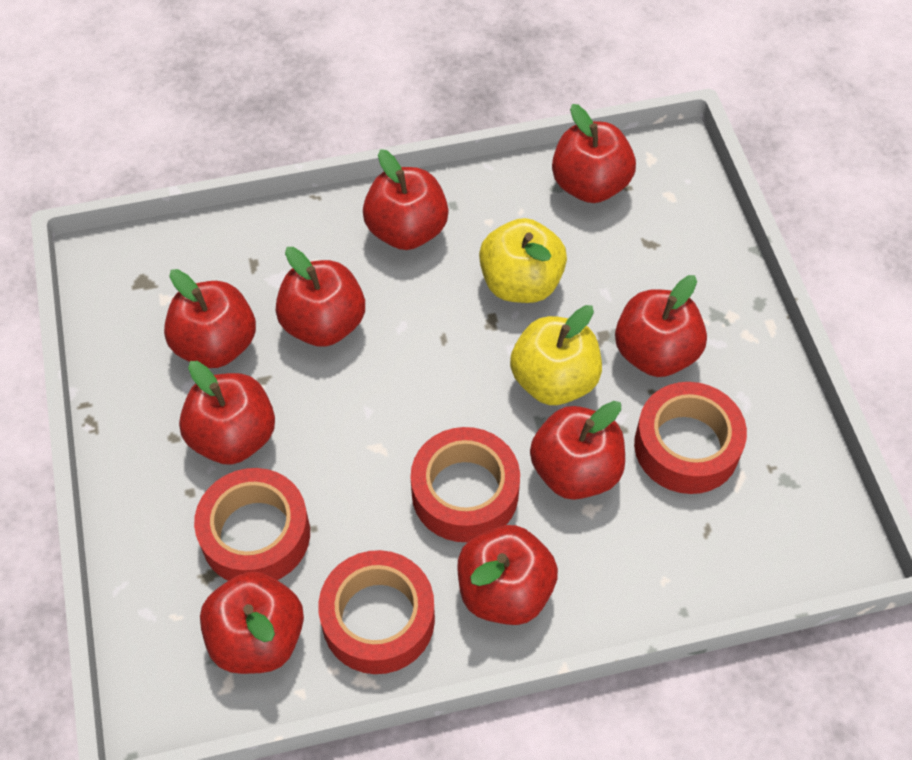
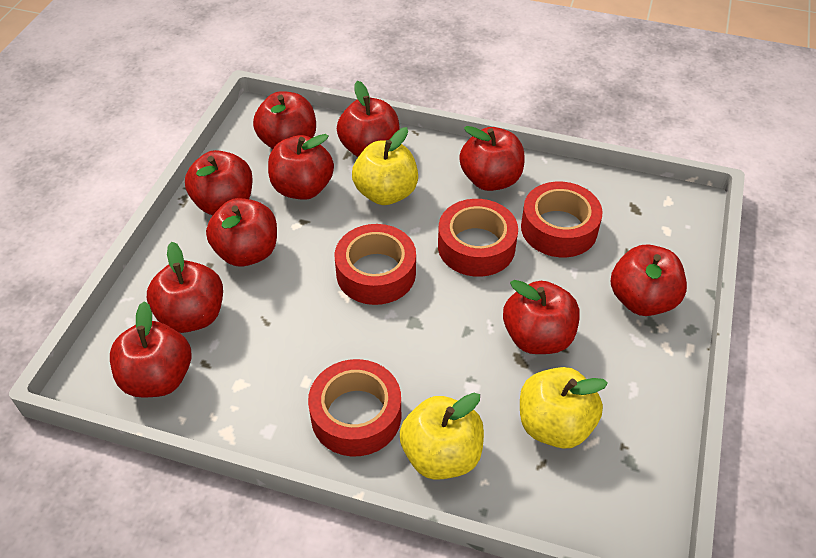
red apple: [164,269,256,368] [179,361,275,465] [200,571,304,674] [276,247,365,347] [363,149,449,250] [457,525,558,625] [530,401,625,500] [552,104,636,203] [615,275,707,377] = 9 -> [110,301,192,397] [147,242,223,333] [185,150,253,215] [206,198,277,266] [253,91,316,149] [268,134,334,200] [337,81,400,157] [459,126,524,191] [503,280,580,354] [611,244,687,316] = 10
yellow apple: [479,218,567,303] [510,305,602,405] = 2 -> [352,127,418,205] [400,393,484,480] [520,367,608,449] = 3

